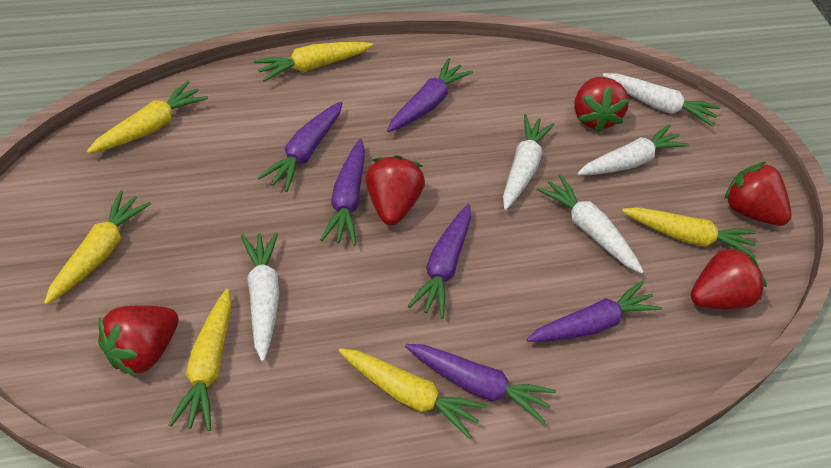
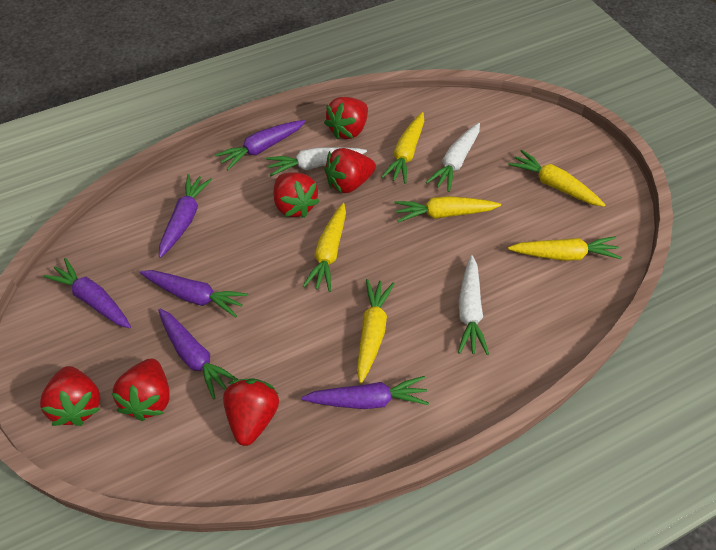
red strawberry: [98,305,179,377] [365,155,425,225] [574,77,629,133] [691,245,767,309] [724,162,792,226] = 5 -> [40,366,100,426] [111,359,169,421] [223,379,279,446] [273,172,320,218] [324,97,368,139] [324,148,376,193] = 6
white carrot: [241,232,279,362] [503,114,555,210] [537,174,644,273] [577,124,689,175] [602,73,720,127] = 5 -> [266,147,367,177] [426,123,480,192] [458,255,489,355] = 3

